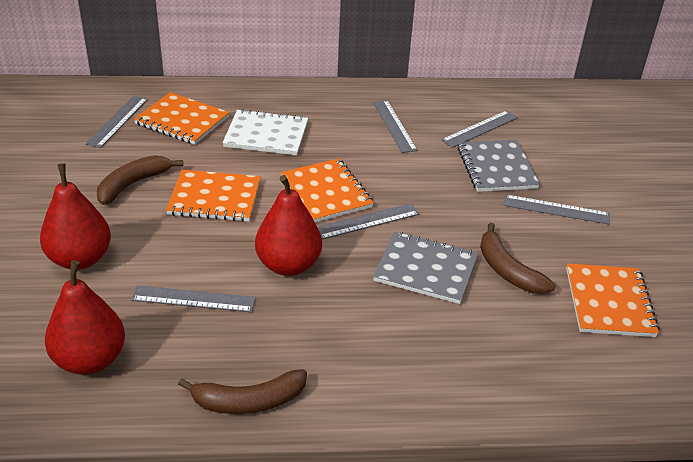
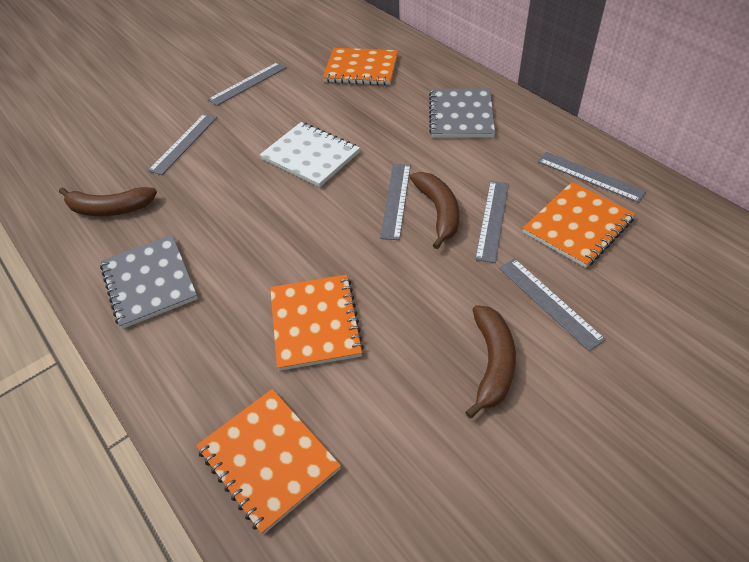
red pear: [40,163,111,270] [45,260,125,375] [255,175,322,276] = 3 -> none = 0

